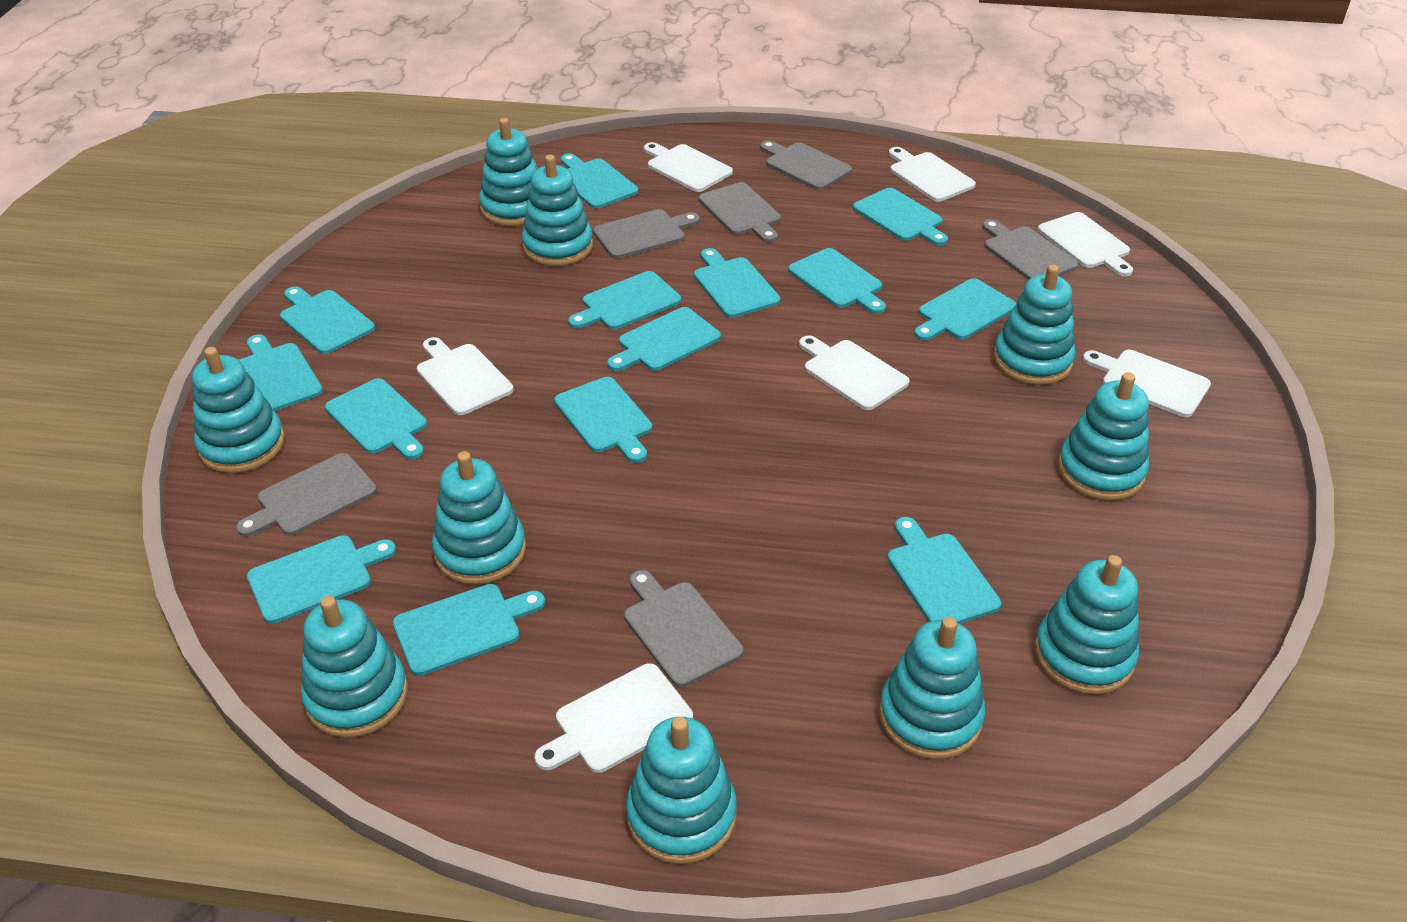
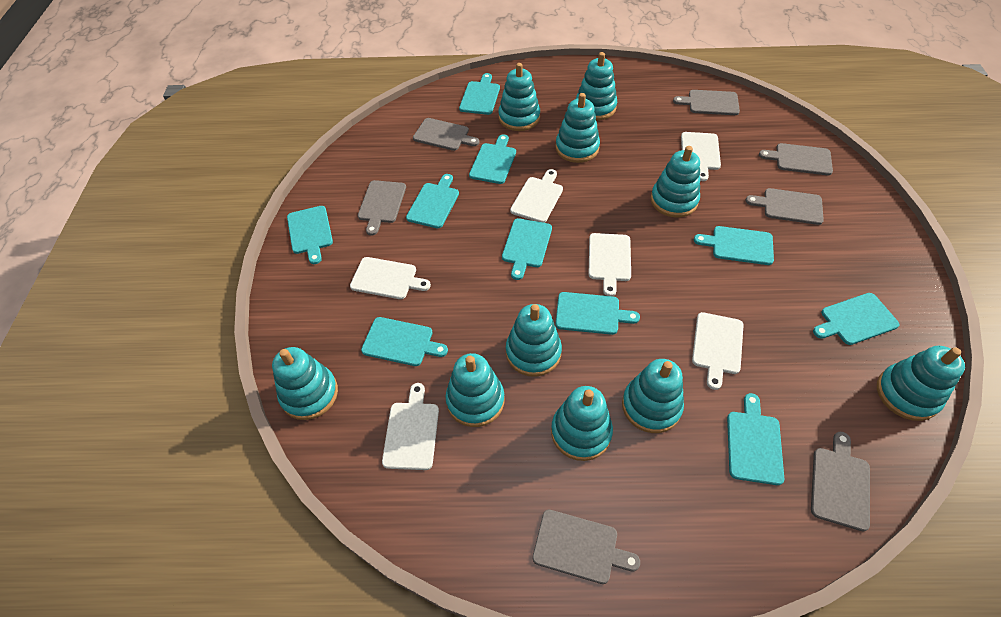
grey cutting board: [236,453,377,537] [593,209,700,259] [624,570,743,687] [699,182,781,243] [760,141,852,190] [982,219,1078,280] = 6 -> [358,180,406,236] [413,118,479,151] [532,510,640,584] [673,90,740,115] [745,188,824,225] [759,143,833,175] [811,432,870,532] = 7
turquoise cutting board: [239,334,323,411] [247,535,396,624] [280,286,375,354] [325,378,427,460] [393,584,545,676] [554,377,652,463] [561,153,638,209] [568,271,681,330] [607,307,721,371] [694,248,780,318] [788,248,886,314] [853,188,948,246] [887,517,1001,624] [914,278,1016,341] = 14 -> [287,206,333,264] [361,317,448,366] [406,174,459,228] [459,73,500,115] [469,134,516,184] [502,218,552,280] [556,292,640,335] [694,226,774,265] [727,393,784,485] [813,293,900,345] = 10
white cutting board: [417,337,513,415] [534,663,693,773] [644,142,733,192] [799,336,909,410] [889,147,976,202] [1038,212,1133,276] [1083,350,1211,417] = 7 -> [350,257,431,299] [382,383,439,470] [510,169,563,223] [589,233,631,296] [681,132,721,181] [692,312,744,390] = 6

